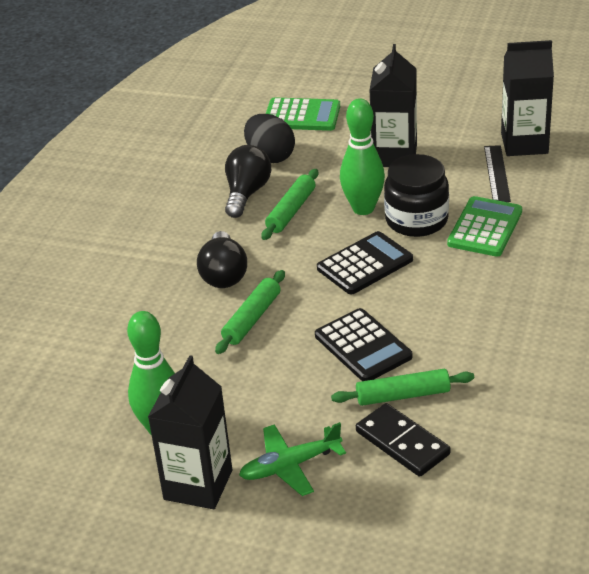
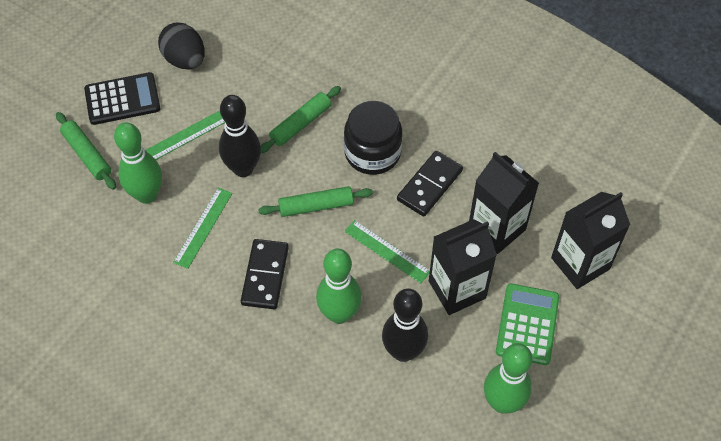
black bowling pin: none = 0 -> [219,95,261,177] [382,289,428,362] = 2
black calculator: [315,308,412,381] [317,231,413,294] = 2 -> [84,72,160,125] = 1
black domino: [356,403,451,477] = 1 -> [241,239,289,309] [397,151,463,217] = 2
black light bulb: [197,231,247,288] [225,145,271,218] = 2 -> none = 0
black ruler: [484,145,511,202] = 1 -> none = 0
green bowling pin: [127,311,175,436] [340,98,385,215] = 2 -> [114,122,162,204] [316,249,362,324] [484,343,532,414] = 3
green calculator: [266,98,340,131] [447,196,522,257] = 2 -> [496,284,559,365] = 1
green plane: [239,422,346,496] = 1 -> none = 0
green ruler: none = 0 -> [145,110,225,160] [173,188,232,269] [344,220,430,283] = 3

